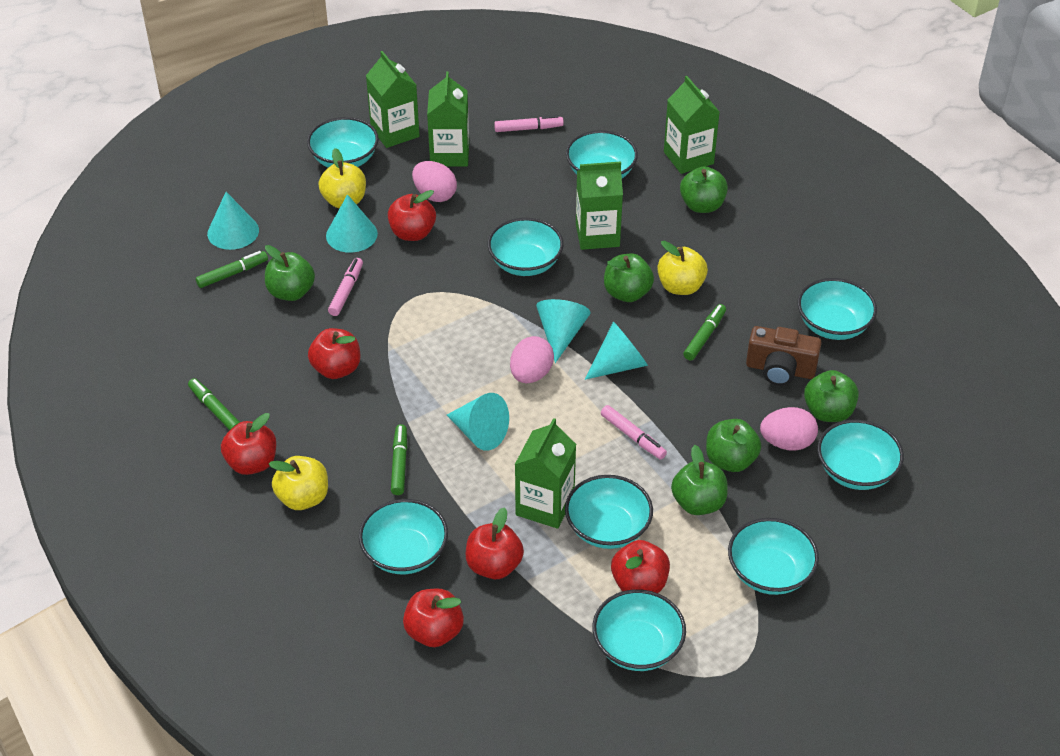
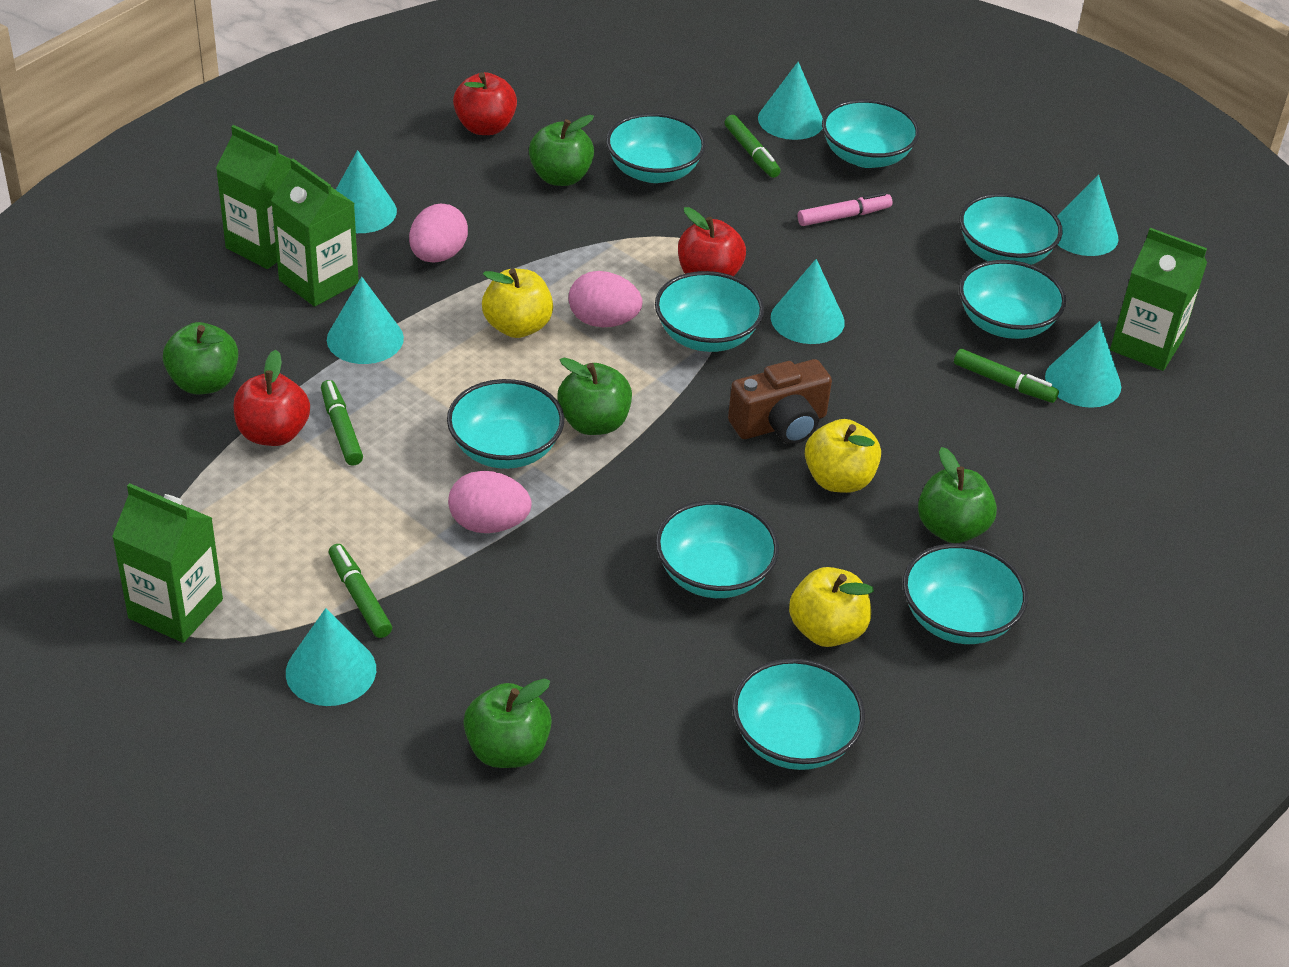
green apple: [265,245,315,301] [604,254,654,302] [671,445,728,515] [680,166,728,213] [706,419,761,472] [804,370,859,422] = 6 -> [163,322,238,395] [463,678,552,768] [529,115,594,186] [557,357,632,435] [918,447,997,543] = 5
green carton: [366,51,420,148] [427,71,469,167] [515,418,576,529] [576,161,623,250] [664,76,720,174] = 5 -> [112,483,223,643] [216,125,291,269] [271,159,359,307] [1110,228,1207,371] = 4
pink marker: [328,258,363,316] [494,115,564,132] [601,405,667,460] = 3 -> [798,192,892,226] = 1
red apple: [221,413,276,475] [308,328,360,379] [388,190,436,241] [403,589,464,647] [466,507,524,579] [611,540,670,593] = 6 -> [233,350,310,446] [453,72,517,135] [678,207,746,276] = 3
turquoise cone: [207,192,259,250] [326,194,378,253] [447,393,509,451] [536,299,591,363] [585,322,648,380] = 5 -> [286,608,376,706] [327,277,404,364] [336,150,397,233] [758,62,823,140] [771,259,845,344] [1045,321,1121,408] [1057,175,1119,256] = 7

